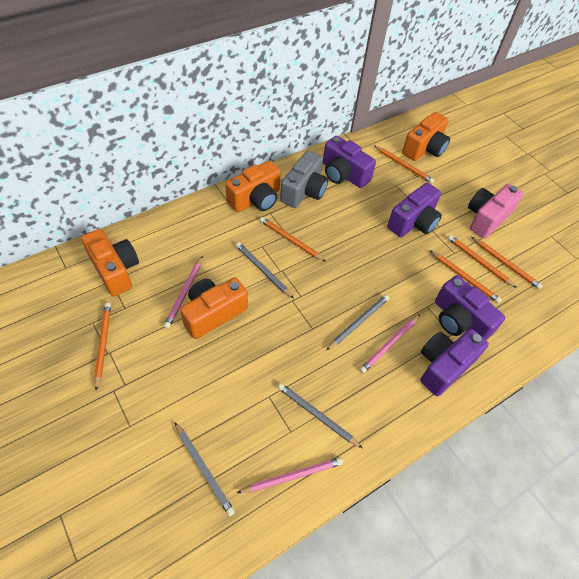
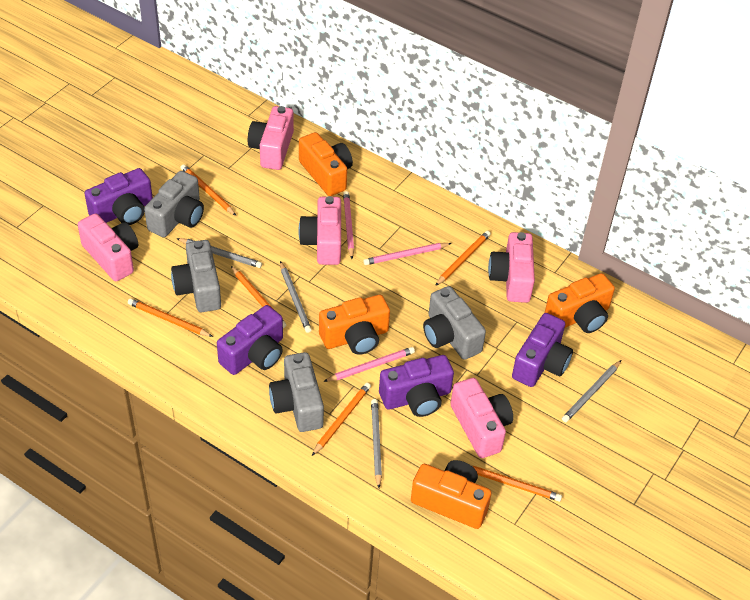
grey camera: [280,151,328,208] = 1 -> [144,171,204,237] [171,240,221,312] [269,352,324,432] [423,286,486,360] = 4
pink camera: [468,184,523,238] = 1 -> [78,213,138,281] [248,106,294,170] [298,196,341,265] [451,378,513,458] [488,232,535,303] = 5

